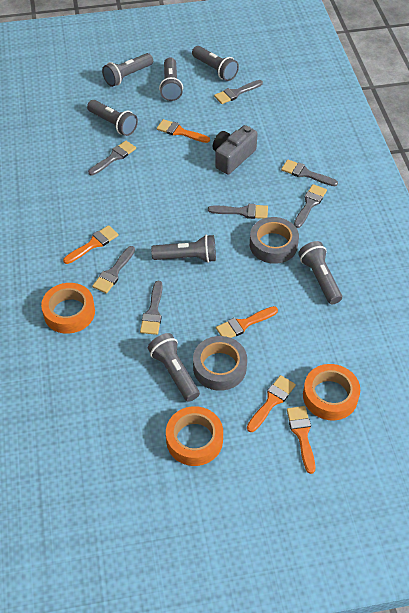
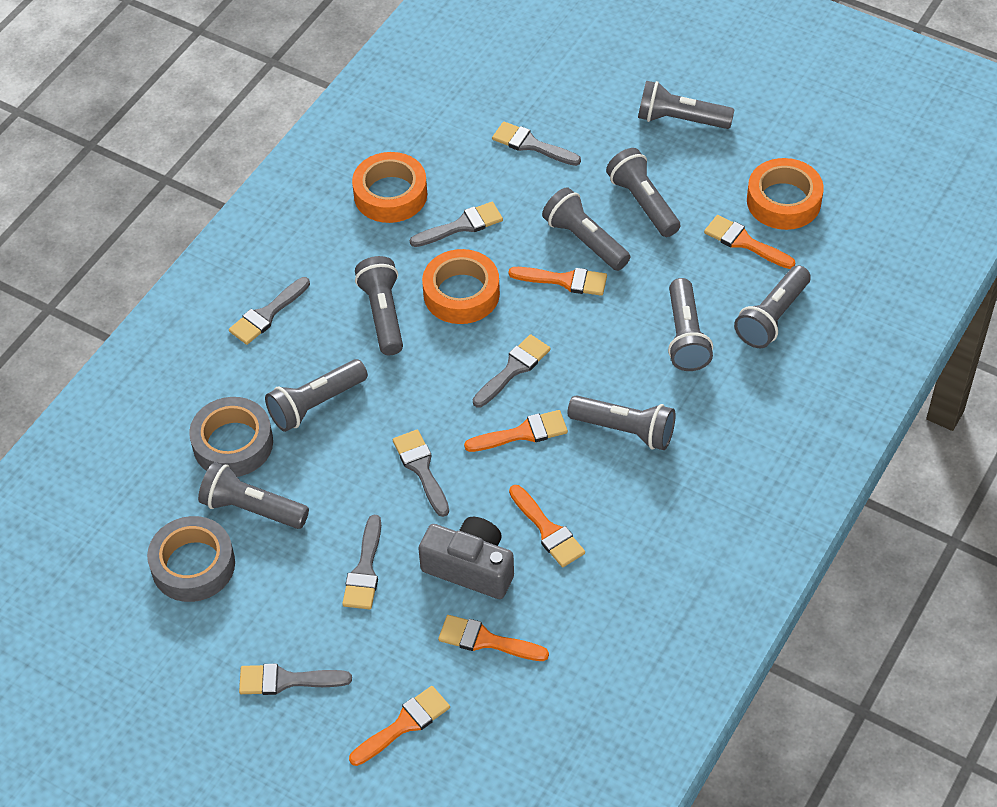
grey flashlight: [87,100,138,136] [102,53,153,87] [148,333,200,402] [151,235,216,263] [159,58,183,101] [192,46,239,81] [298,241,342,304] = 7 -> [198,462,309,529] [265,359,368,432] [355,256,403,355] [542,187,630,271] [568,395,675,450] [606,148,680,237] [638,81,735,129] [668,278,713,371] [734,265,811,348] = 9
orange brush: [63,225,119,264] [157,119,210,143] [216,306,278,338] [247,375,296,432] [287,406,315,474] = 5 -> [349,686,450,766] [438,615,549,661] [464,410,568,452] [509,267,607,296] [509,485,585,567] [704,215,795,269] = 6

